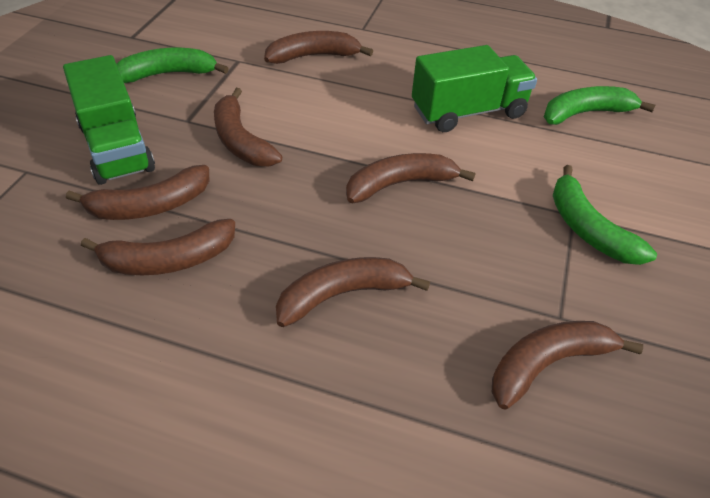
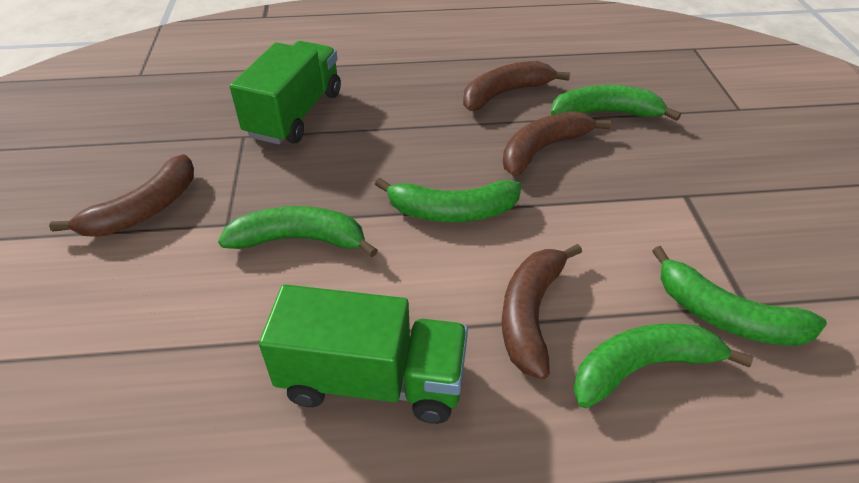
brown banana: [66,165,210,220] [81,219,235,275] [214,88,282,166] [264,31,373,64] [276,257,430,327] [346,153,475,203] [492,321,643,410] = 7 -> [49,154,194,237] [463,61,570,111] [502,244,582,379] [503,111,611,176] = 4
green banana: [117,48,229,83] [544,86,655,125] [553,165,657,265] = 3 -> [218,206,378,257] [375,178,522,222] [551,85,681,121] [573,324,753,408] [652,246,827,346] = 5

